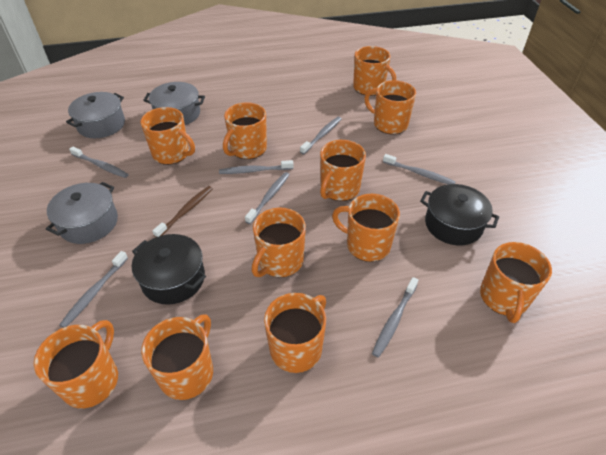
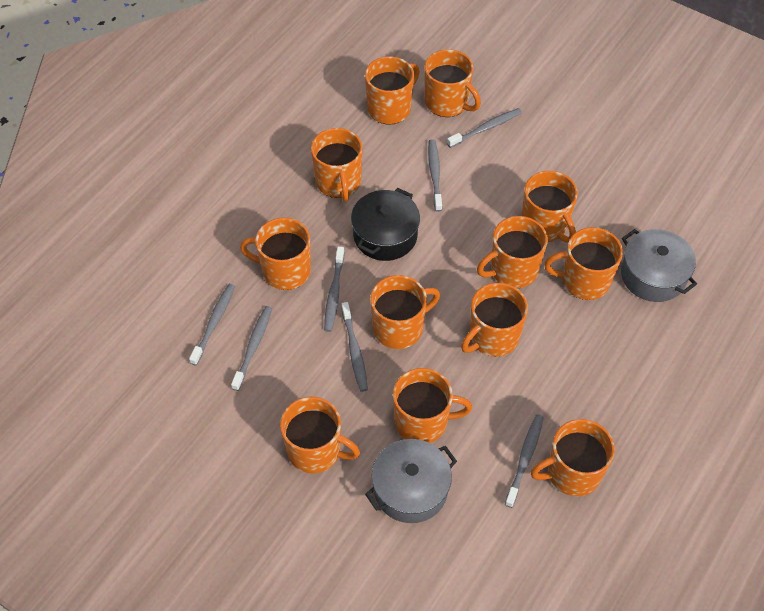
black pot: [132,234,206,305] [420,184,499,245] = 2 -> [351,188,420,261] = 1
brown toothbrush: [152,186,213,237] = 1 -> none = 0
grey pot: [46,182,118,244] [66,92,125,138] [143,82,205,125] = 3 -> [365,439,457,523] [621,229,697,302] = 2
orange mug: [34,320,118,408] [140,107,195,165] [141,314,213,400] [223,102,267,159] [252,208,306,277] [264,293,326,373] [320,140,366,201] [332,194,400,262] [353,46,396,96] [364,80,416,134] [480,242,552,323] = 11 -> [240,218,311,290] [280,397,360,473] [311,128,363,202] [365,56,420,125] [370,275,440,349] [393,368,472,443] [424,49,481,117] [461,283,528,357] [477,216,548,288] [522,171,578,243] [530,419,615,496] [544,227,623,300] = 12

